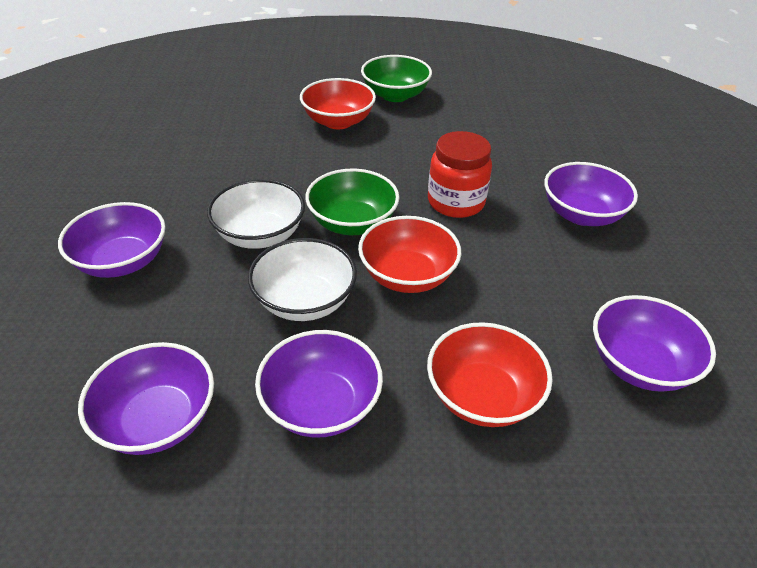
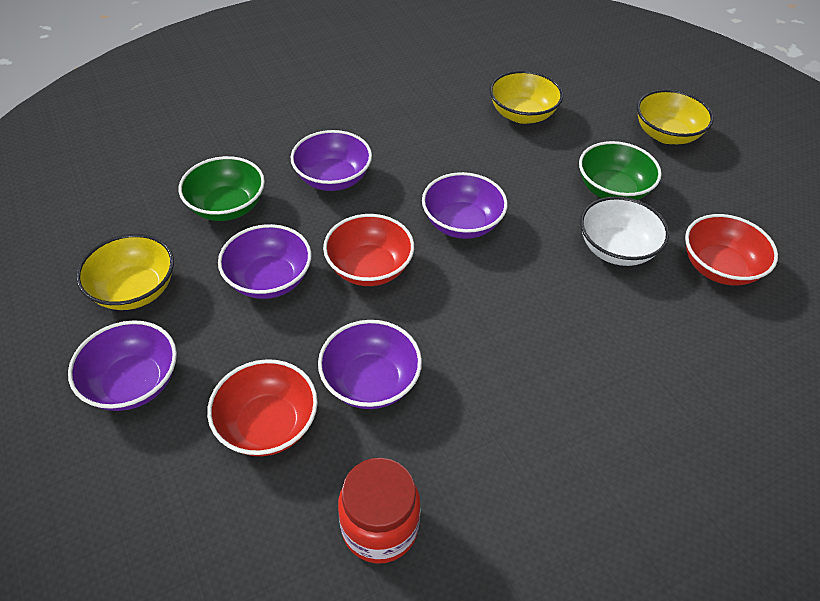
white bowl: [207,179,305,249] [248,238,357,321] = 2 -> [580,196,669,266] = 1
yellow bowl: none = 0 -> [76,234,174,310] [490,71,563,124] [637,90,714,144] = 3

